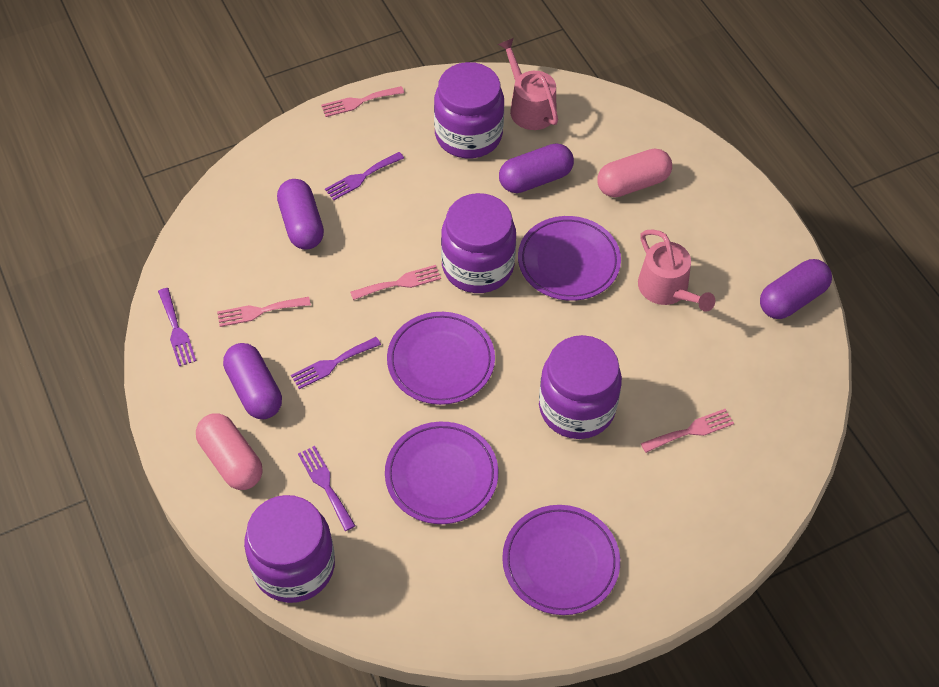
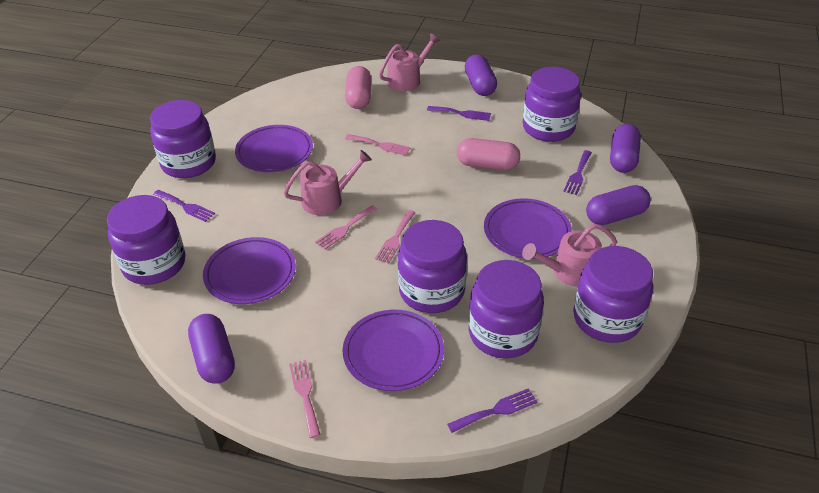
pink watering can: [498,38,558,130] [638,229,715,312] = 2 -> [283,150,372,215] [379,33,440,91] [522,224,617,287] = 3
purple jar: [244,495,335,603] [434,62,504,158] [441,193,516,293] [539,335,622,439] = 4 -> [107,195,185,285] [150,100,216,178] [398,220,467,313] [469,260,544,358] [523,67,581,142] [573,246,653,343] = 6

